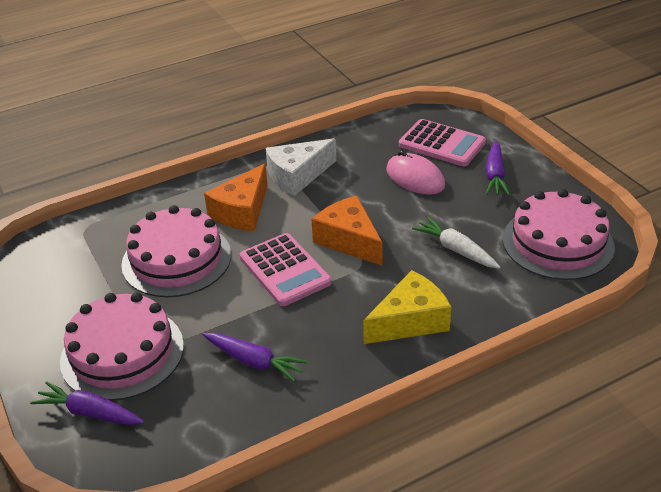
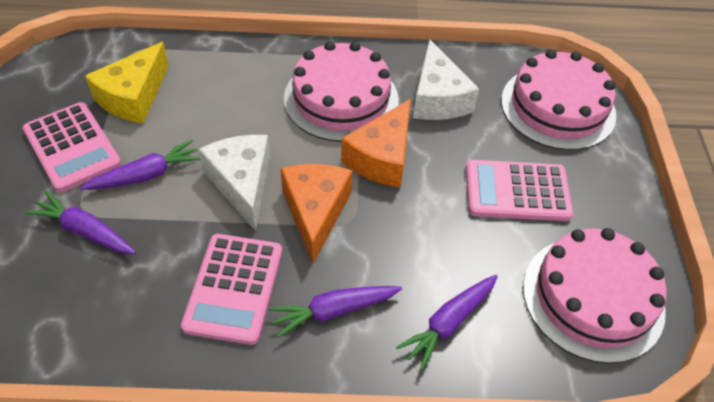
pink calculator: [240,233,332,306] [399,119,486,166] = 2 -> [22,102,122,192] [181,234,282,345] [466,160,573,221] = 3
pink mouse: [386,150,445,195] = 1 -> none = 0
purple carrot: [30,381,144,425] [203,333,308,382] [486,141,510,195] = 3 -> [25,191,136,254] [80,140,201,190] [268,286,402,338] [396,275,498,371] = 4
white carrot: [412,217,500,269] = 1 -> none = 0
white cheese: [265,138,336,196] = 1 -> [198,135,270,231] [413,39,479,120] = 2

